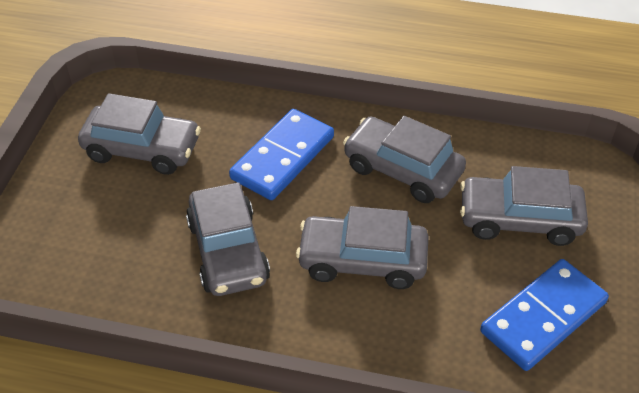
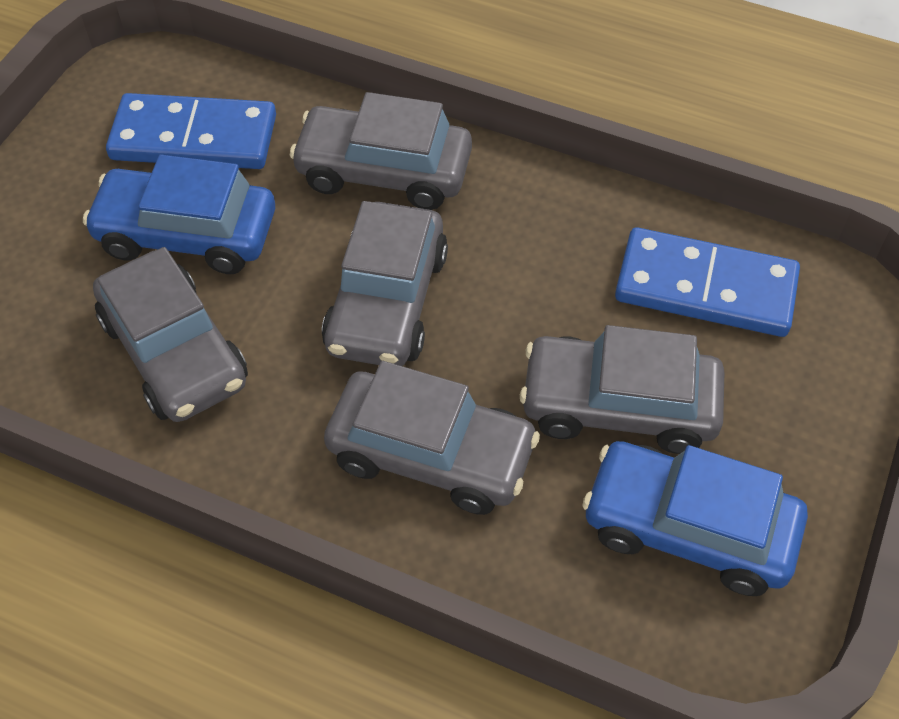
blue car: none = 0 -> [83,155,275,274] [583,441,808,596] = 2

